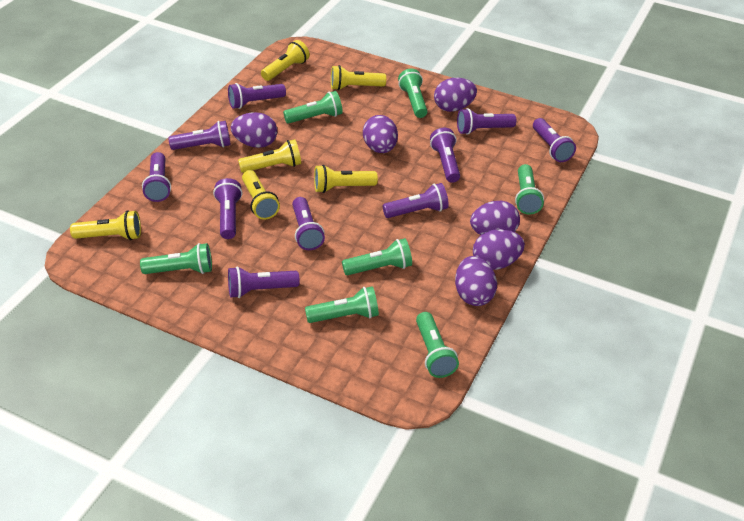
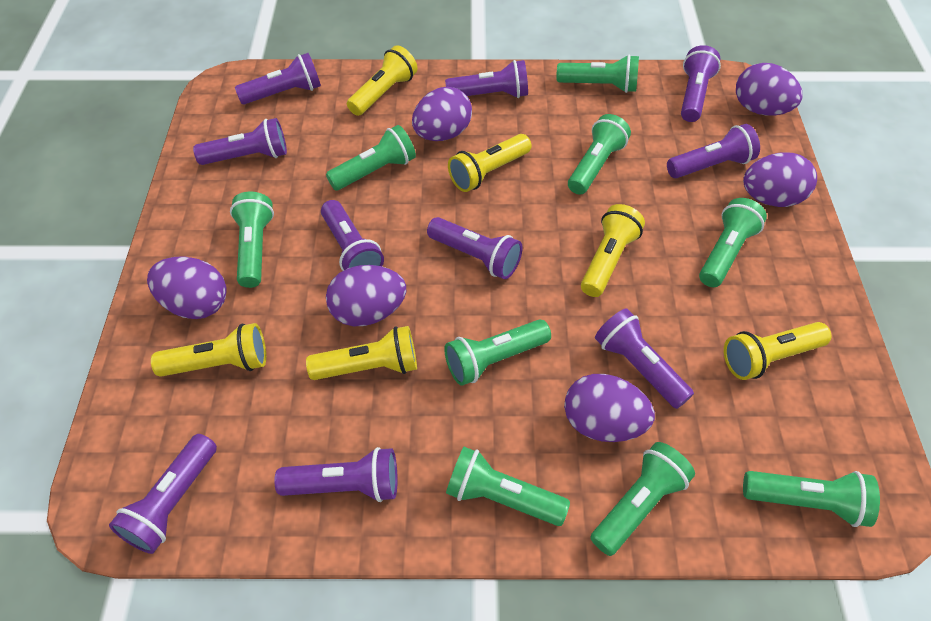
green flashlight: [140,243,212,274] [283,91,343,124] [305,286,379,323] [342,238,412,275] [398,69,428,118] [416,312,459,378] [515,164,544,215] = 7 -> [230,192,274,288] [326,125,416,191] [444,319,551,386] [446,447,570,526] [556,55,639,93] [568,114,631,195] [590,442,695,556] [699,198,767,287] [743,471,880,527] = 9

